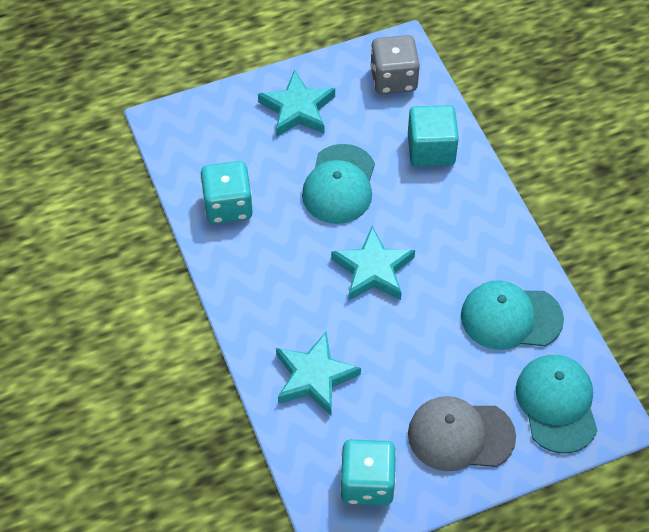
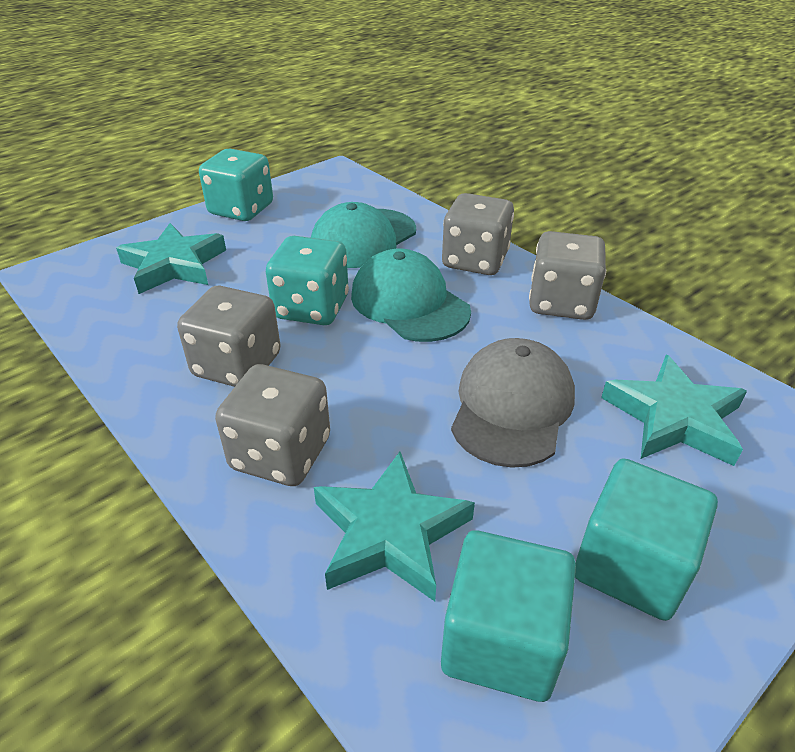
grey dice: [370,35,420,94] = 1 -> [177,286,281,387] [215,364,330,486] [442,193,514,275] [529,231,606,320] = 4
turquoise cap: [302,144,375,224] [461,280,564,350] [516,355,598,453] = 3 -> [311,202,416,268] [351,249,471,342] = 2
turquoise cube: [408,105,459,167] = 1 -> [441,530,576,702] [575,458,718,621] = 2

